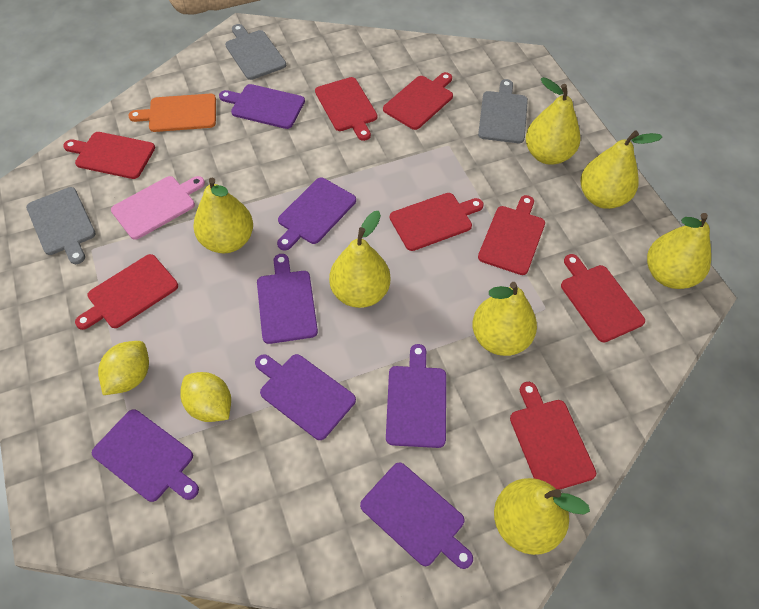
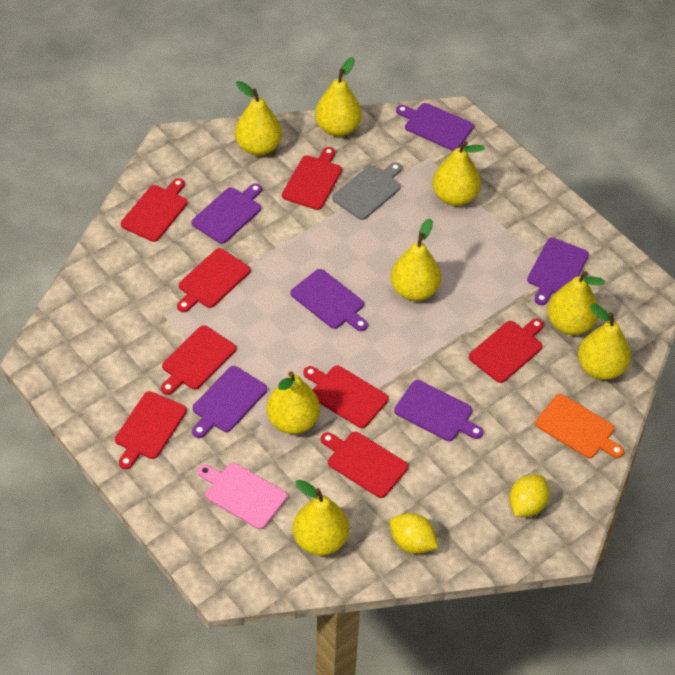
grey cutting board: [26,187,96,264] [225,24,286,80] [478,79,528,143] = 3 -> [332,162,402,220] = 1
purple cutting board: [92,409,199,502] [219,84,305,129] [255,354,356,440] [257,254,318,344] [277,177,356,251] [360,463,473,569] [386,344,446,448] = 7 -> [192,183,262,244] [192,366,267,438] [291,269,368,331] [394,380,483,441] [396,103,474,151] [527,238,589,305] = 6
yellow pear: [193,178,253,253] [329,211,390,308] [472,282,537,356] [494,478,590,555] [526,77,581,165] [581,131,662,209] [647,213,711,289] = 7 -> [235,81,282,156] [266,371,320,434] [293,480,349,555] [315,57,362,137] [391,218,441,301] [432,141,485,206] [547,271,605,335] [578,304,631,380] = 8

